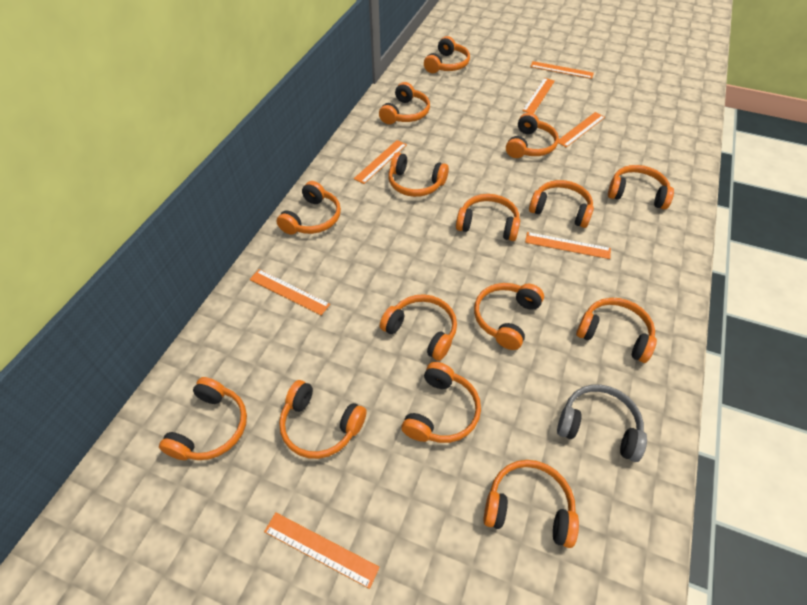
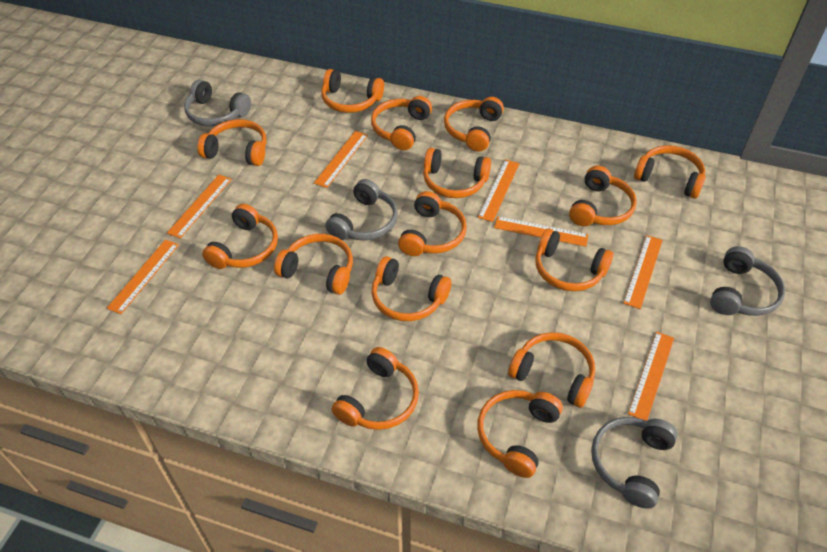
grey headphones: [557,384,647,462] = 1 -> [184,80,251,126] [325,179,398,240] [591,417,678,509] [710,246,785,316] = 4

